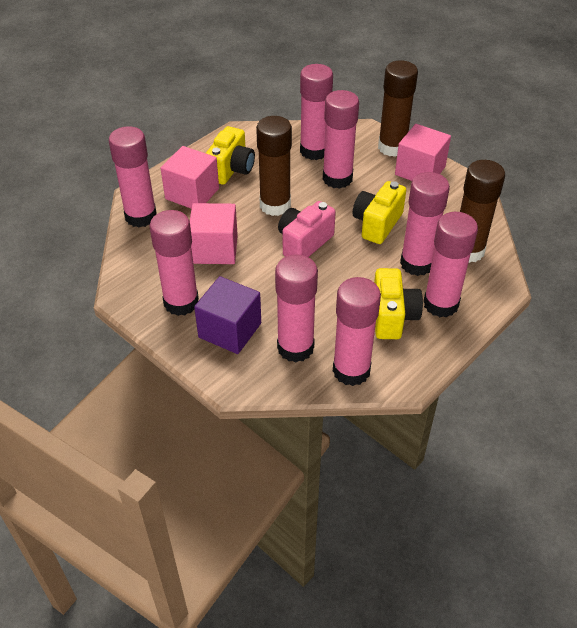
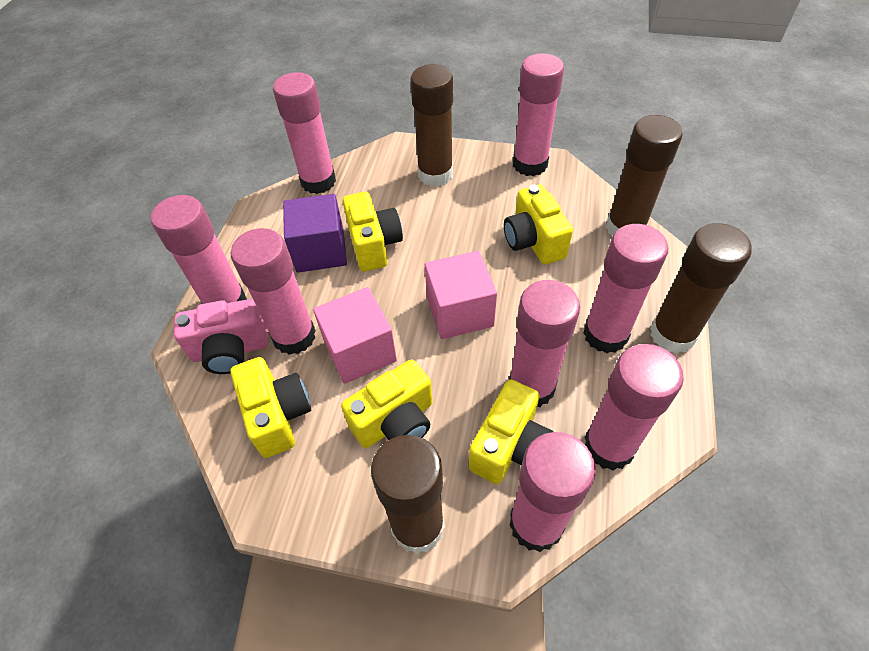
brown glue stick: [256,116,292,216] [378,60,418,157] [460,160,505,263] = 3 -> [371,435,445,554] [410,64,453,187] [606,115,683,237] [650,223,752,354] = 4
pink cube: [161,146,219,208] [190,203,238,264] [395,124,451,181] = 3 -> [313,287,397,384] [425,251,497,339] = 2
yellow camera: [206,126,255,185] [353,181,406,244] [374,268,423,339] = 3 -> [231,357,311,458] [341,359,433,448] [343,192,403,272] [469,379,553,484] [504,184,573,265] = 5

